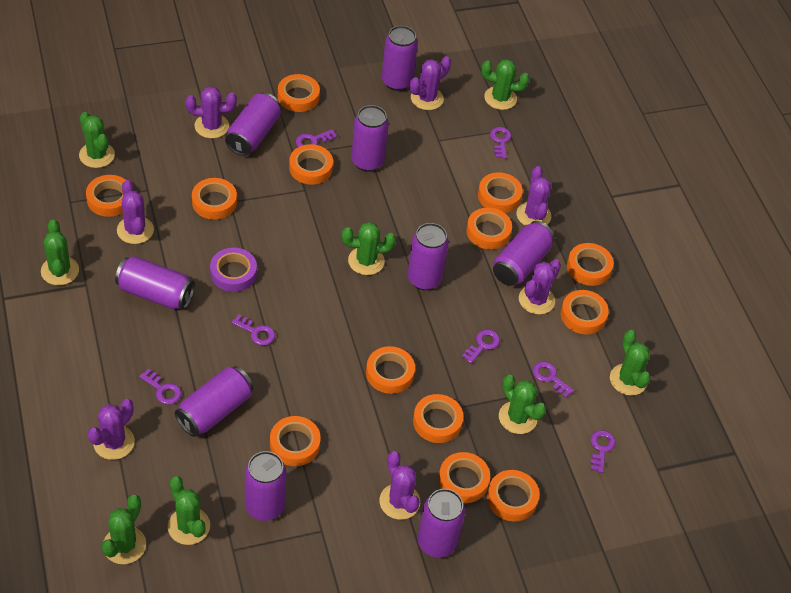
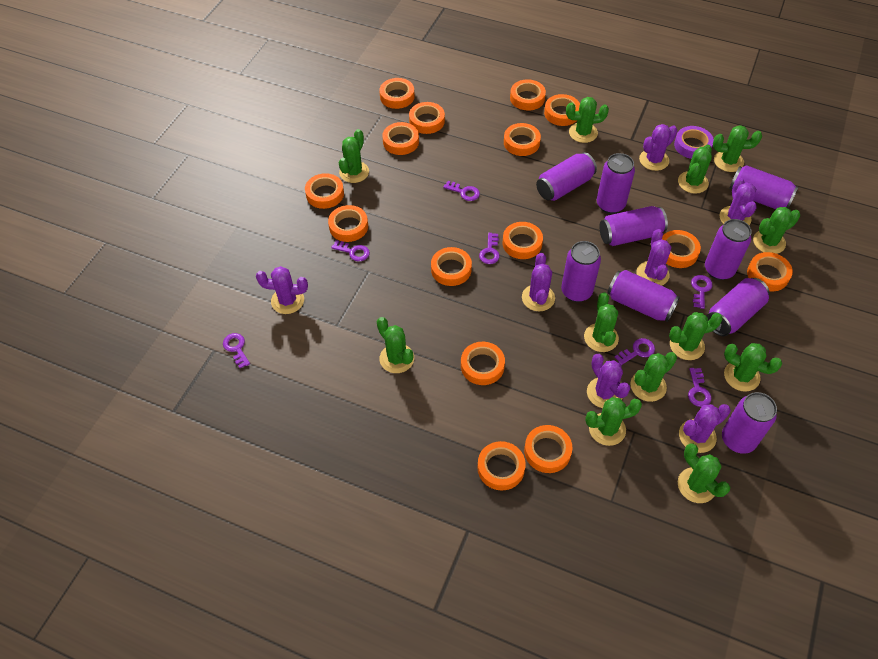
green cactus: [41,219,79,285] [79,112,115,168] [102,494,146,564] [168,476,210,545] [342,222,396,275] [481,59,530,110] [499,375,546,434] [610,330,651,396] = 8 -> [339,129,369,183] [377,317,414,373] [566,97,609,143] [584,292,619,352] [585,397,642,446] [630,352,677,402] [669,312,723,360] [678,145,712,194] [678,443,730,503] [713,125,762,172] [724,343,782,392] [753,207,800,254] = 12
orange tape: [86,175,126,217] [192,178,237,220] [270,416,321,466] [278,74,320,112] [289,144,333,185] [366,346,415,394] [413,394,463,443] [438,452,490,503] [466,208,512,249] [478,172,523,213] [487,470,540,521] [561,290,609,334] [567,243,614,286] = 13 -> [305,173,344,209] [328,205,368,242] [379,78,415,109] [382,122,419,155] [409,102,445,134] [431,247,472,286] [461,342,505,385] [477,441,526,490] [502,222,543,259] [504,123,541,156] [510,79,546,111] [524,425,573,473] [544,94,580,126] [662,230,701,268] [747,252,793,291] = 15

